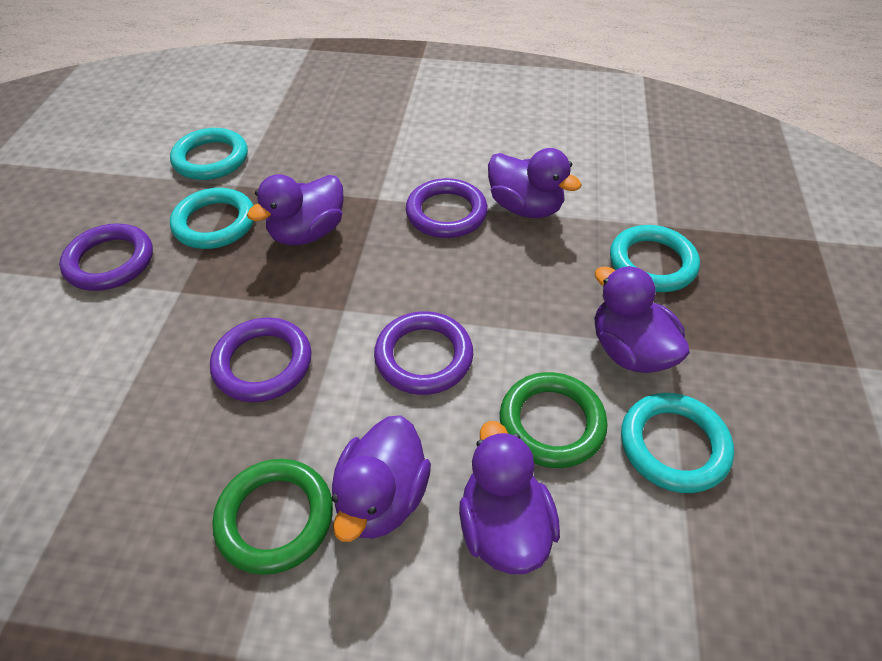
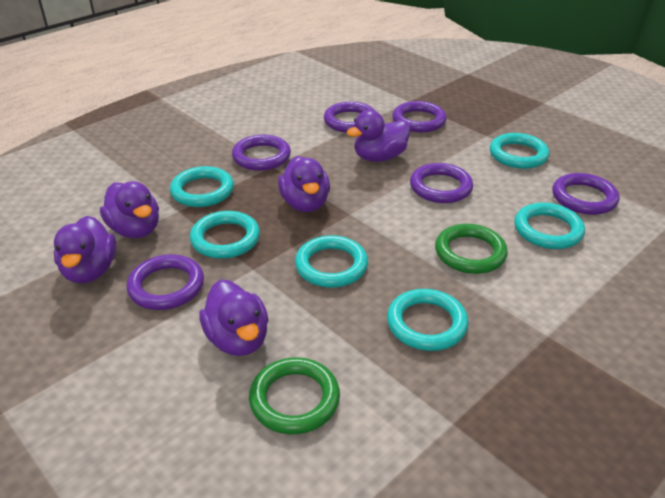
purple ring: [59,224,153,291] [210,318,311,402] [374,311,473,395] [406,178,488,238] = 4 -> [127,254,204,310] [232,135,291,171] [324,101,375,133] [392,101,447,132] [410,163,473,203] [552,173,619,215] = 6
turquoise ring: [170,128,248,180] [170,188,254,249] [610,225,700,292] [621,393,734,493] = 4 -> [170,166,234,207] [190,211,260,259] [295,235,368,288] [387,289,468,351] [490,133,549,169] [514,203,585,249] = 6

